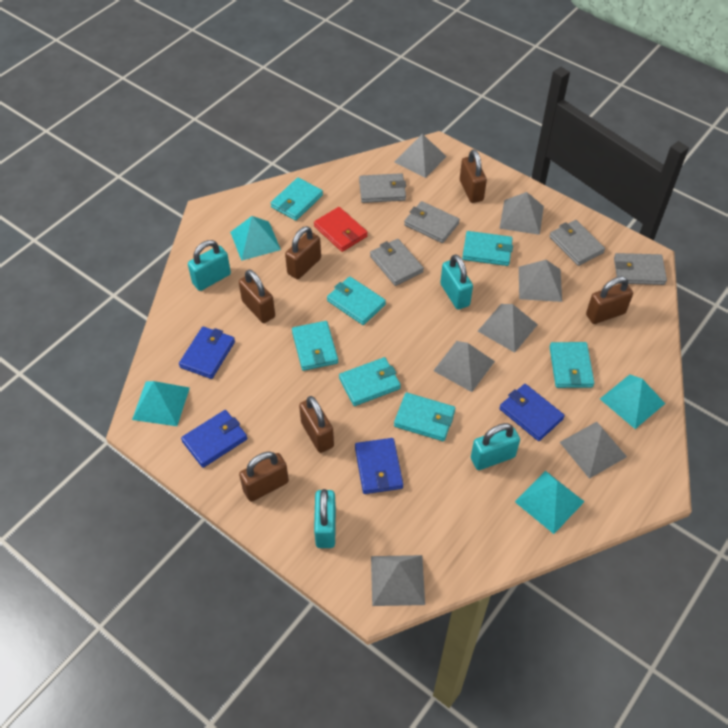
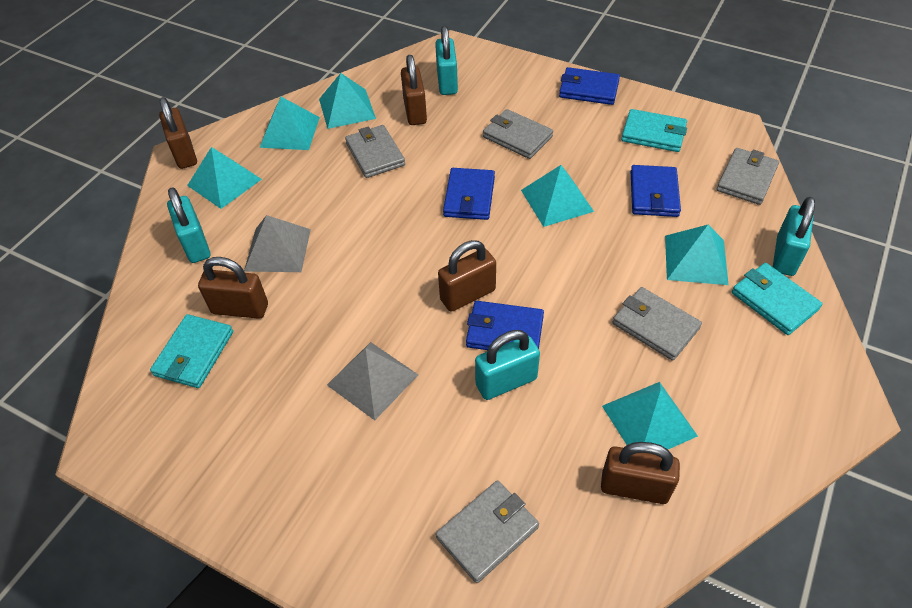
brown padlock: [239,270,275,323] [239,452,289,502] [285,226,321,279] [299,396,334,453] [460,149,487,203] [586,276,633,324] = 6 -> [159,97,197,169] [198,257,268,319] [401,55,427,125] [438,240,496,312] [601,442,680,504] = 5
grey pyramid: [371,555,425,606] [395,134,447,178] [433,341,495,392] [478,304,538,353] [499,192,544,235] [519,260,562,302] [560,422,627,479] = 7 -> [244,215,311,272] [327,342,418,420] = 2
red wallet: [314,207,368,252] = 1 -> none = 0
turquoise pyramid: [132,381,190,426] [230,216,281,261] [515,471,585,534] [600,375,665,429] = 4 -> [187,147,262,209] [259,97,320,150] [319,73,376,129] [521,165,594,227] [602,382,698,449] [665,224,729,285] = 6
turquoise wallet: [270,178,323,221] [292,321,338,371] [327,276,386,325] [339,357,401,406] [394,393,455,441] [462,231,513,266] [550,342,594,388] = 7 -> [150,314,233,388] [621,109,687,152] [732,263,823,335] = 3

